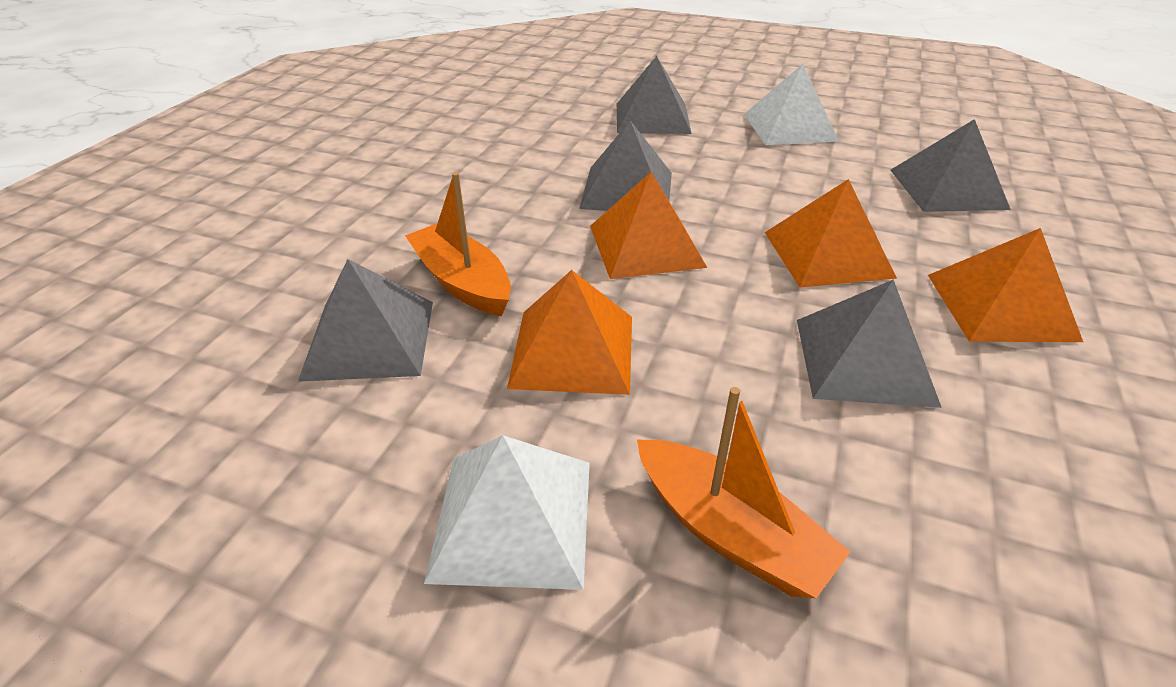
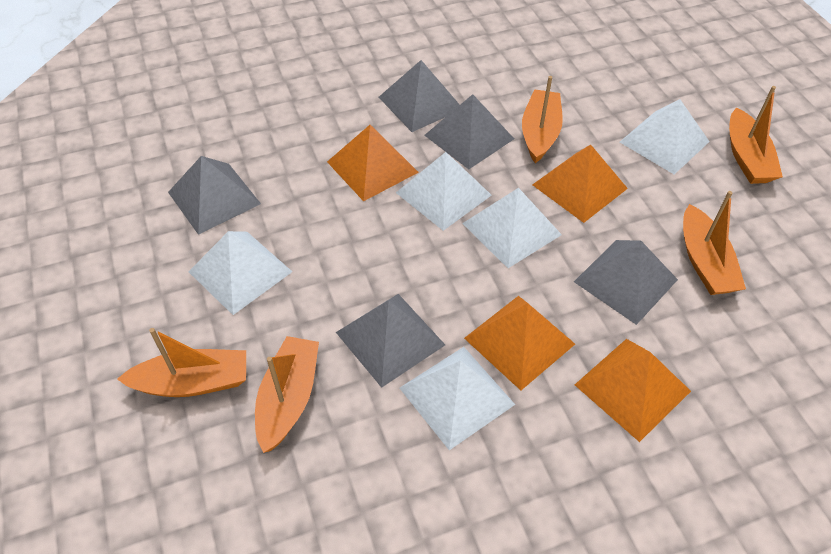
orange boat: [405,172,511,316] [637,387,850,598] = 2 -> [117,328,246,397] [255,336,319,453] [522,76,563,163] [683,191,746,295] [729,86,783,184] = 5
white pyramid: [424,435,590,590] [744,64,839,145] = 2 -> [188,231,292,315] [396,152,492,231] [400,347,515,450] [462,188,562,268] [620,99,710,174] = 5

